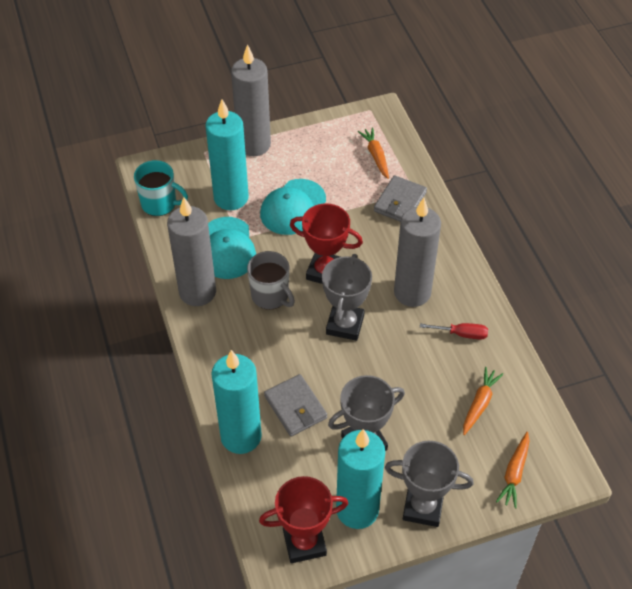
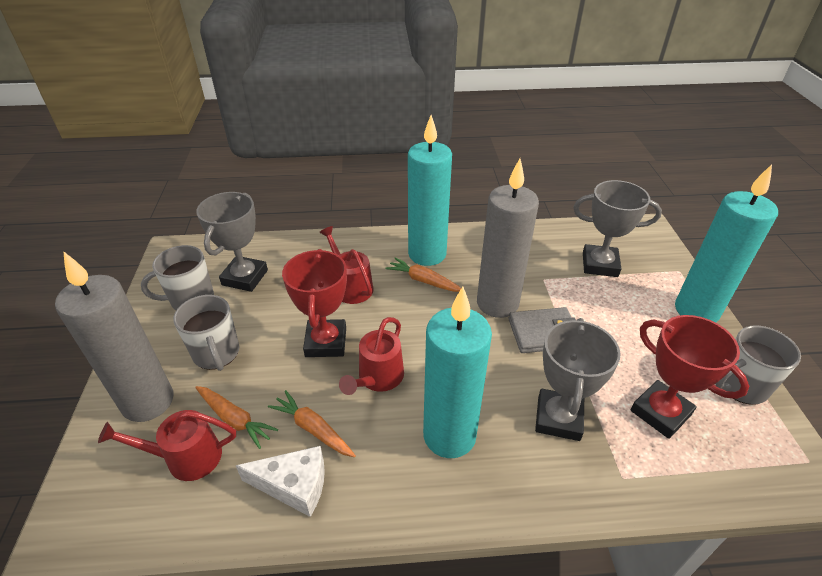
grey candle: [167,197,216,306] [231,44,271,156] [394,198,441,307] = 3 -> [55,251,174,422] [477,159,539,318] = 2
grey mug: [247,251,295,310] = 1 -> [141,245,214,310] [173,295,239,371] [716,325,801,405] = 3
grey wallet: [264,374,327,436] [374,175,427,222] = 2 -> [508,307,576,353] = 1
red screwdriver: [420,323,488,339] = 1 -> none = 0
red watering can: none = 0 -> [98,410,236,481] [319,226,373,304] [339,317,404,395] = 3
turquoise cap: [208,217,256,279] [260,179,326,235] = 2 -> none = 0
turquoise mug: [134,160,188,216] = 1 -> none = 0
white cheese: none = 0 -> [236,446,325,517] = 1

